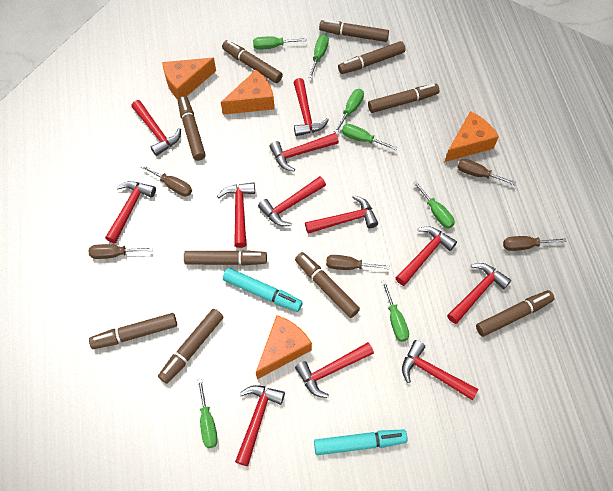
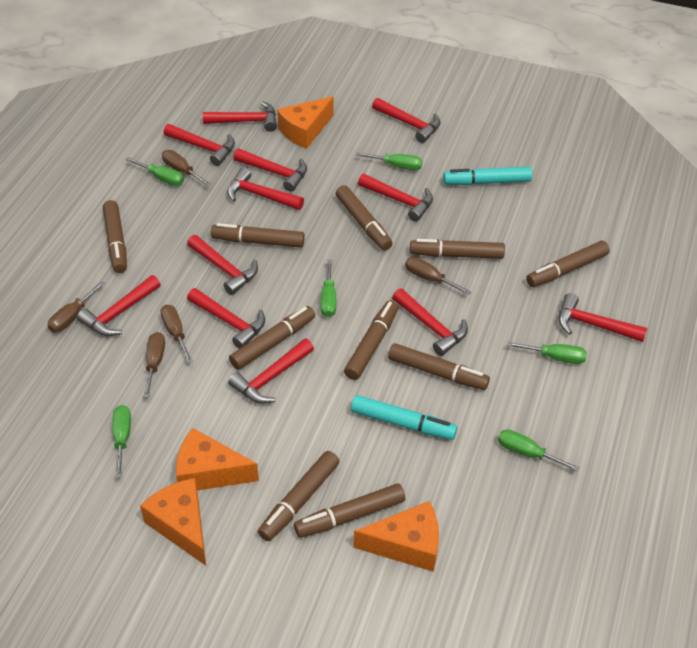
green screwdriver: [197,378,218,448] [253,36,307,50] [308,34,329,78] [334,89,364,133] [342,124,397,150] [382,280,409,342] [413,181,455,228] = 7 -> [112,405,131,478] [126,157,184,186] [321,259,336,317] [356,152,422,170] [498,429,580,472] [507,342,587,364] = 6

